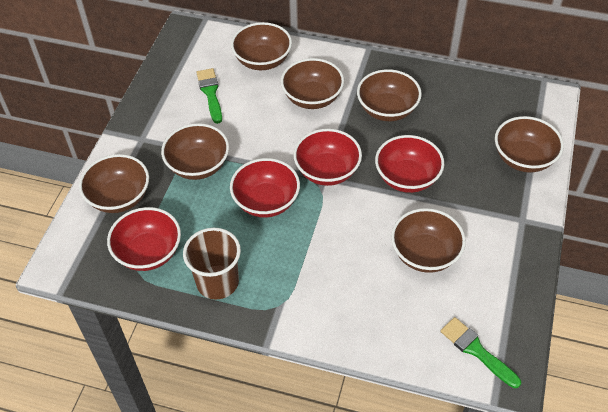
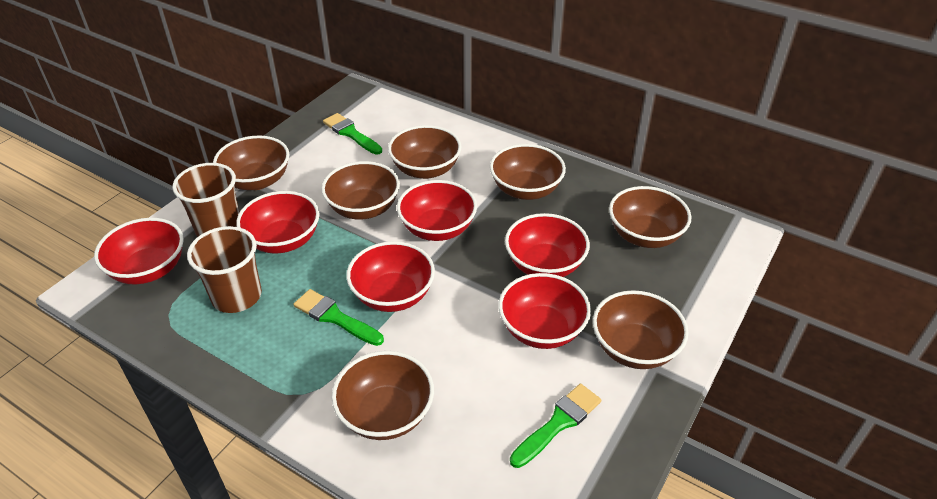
brown cup: [183,228,241,300] = 1 -> [172,163,240,237] [187,226,262,313] = 2
green brush: [196,68,222,124] [440,317,521,388] = 2 -> [294,289,384,346] [323,113,382,154] [510,384,601,468] = 3
red bowl: [107,207,181,271] [230,158,300,218] [293,129,362,186] [375,135,444,193] = 4 -> [94,218,184,284] [236,191,320,253] [346,241,435,312] [397,180,477,241] [498,273,591,349] [505,213,590,277] = 6

